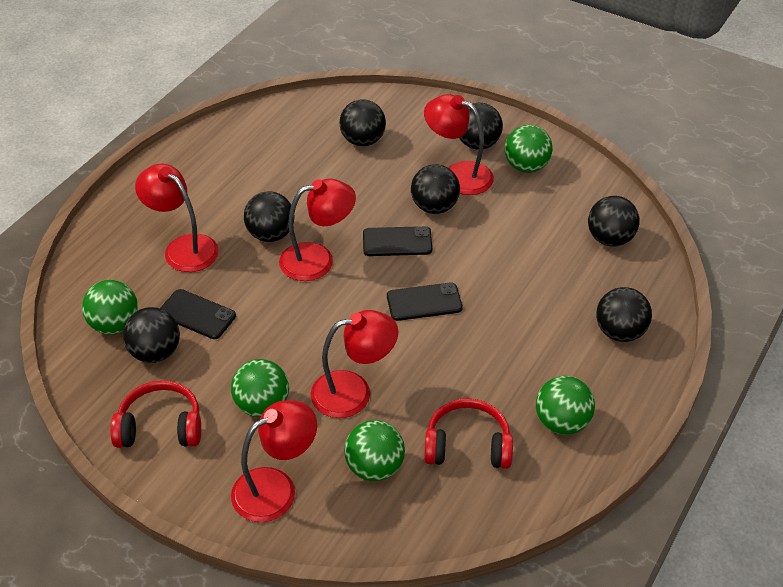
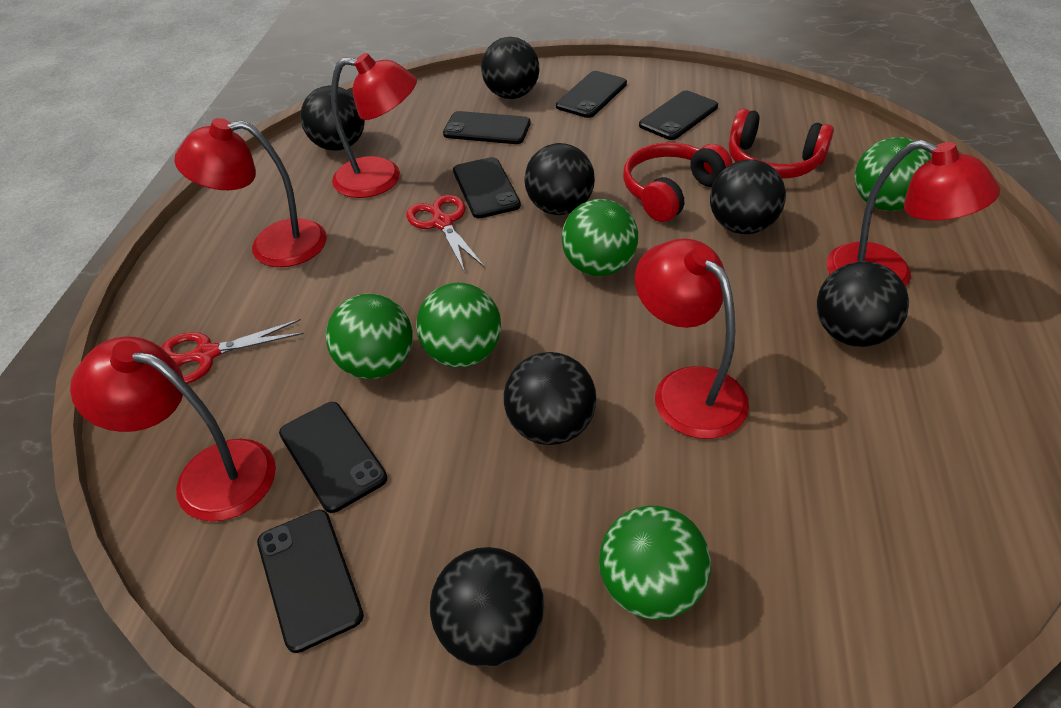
black phone: [160,289,236,339] [363,226,432,256] [387,283,463,321] = 3 -> [257,510,364,653] [279,402,387,513] [443,111,531,144] [453,157,521,218] [556,71,627,118] [639,91,718,140] = 6
red scissors: none = 0 -> [161,319,304,384] [406,195,484,272] = 2

